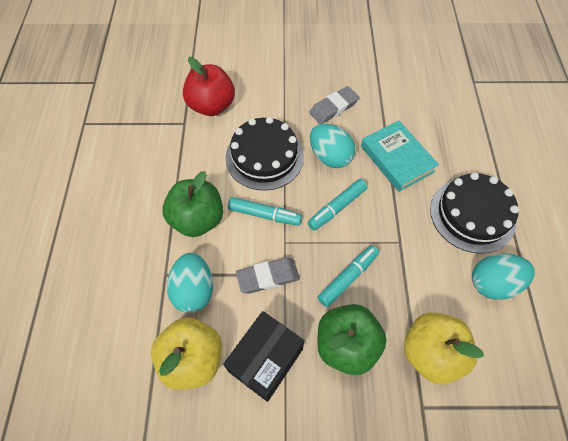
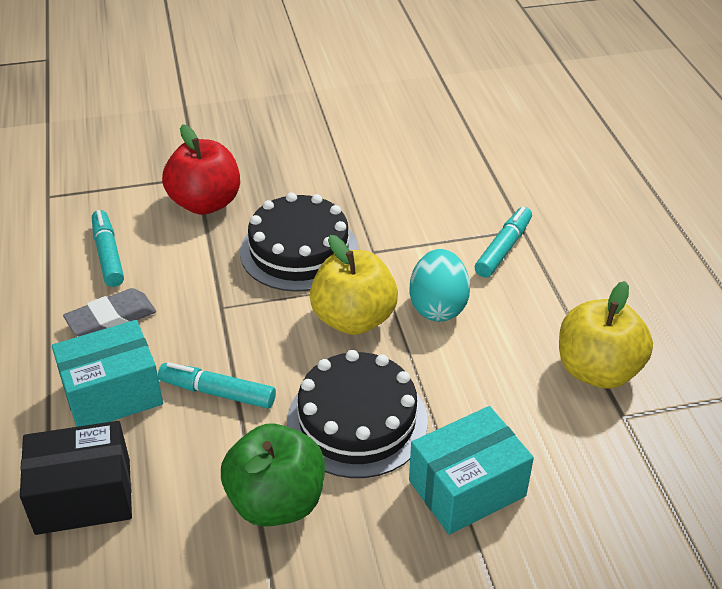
green apple: [162,171,223,237] [317,304,387,375] = 2 -> [221,424,325,527] = 1
grey eraser: [236,258,300,294] [309,86,359,124] = 2 -> [63,288,156,337] = 1
turquoise book: [361,121,439,192] = 1 -> none = 0
turquoise box: none = 0 -> [52,320,163,427] [409,406,534,535] = 2
turquoise egg: [167,253,213,313] [310,124,355,168] [472,254,535,300] = 3 -> [409,249,470,322] = 1

